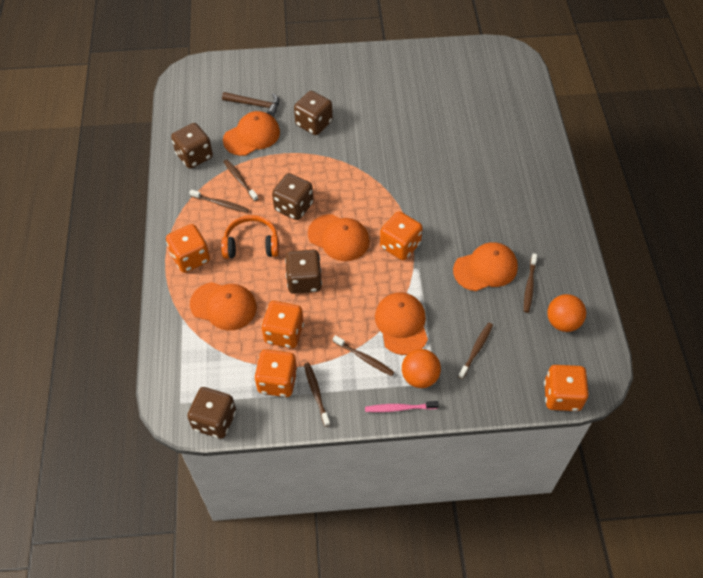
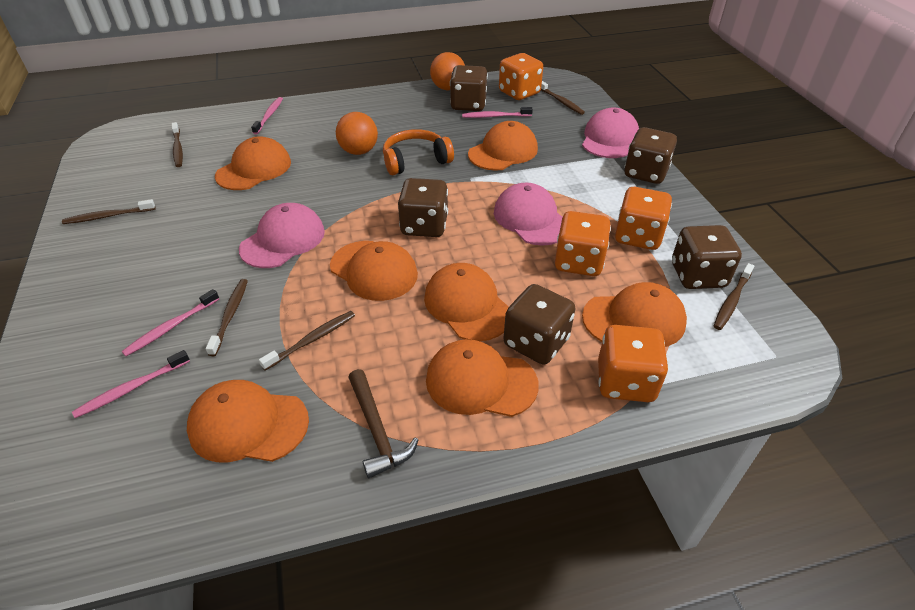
orange cap: [190,282,257,330] [223,111,280,156] [308,214,370,261] [375,292,428,355] [453,242,518,291] = 5 -> [187,380,309,462] [215,136,291,190] [330,241,418,301] [424,263,508,341] [426,339,539,417] [468,121,538,171] [582,282,687,347] = 7
orange dice: [166,224,210,273] [254,349,298,397] [261,301,304,348] [380,211,423,260] [544,365,589,411] = 5 -> [499,53,543,100] [555,211,611,276] [598,325,668,402] [615,187,672,250] = 4
pink cap: none = 0 -> [239,203,325,268] [494,183,562,246] [582,107,639,158] = 3
pink toothbrush: [365,401,439,412] = 1 -> [72,350,190,418] [122,289,219,356] [251,97,283,134] [462,107,533,118] = 4

